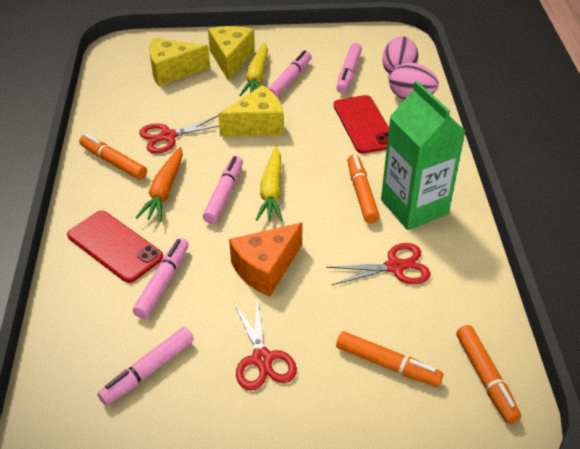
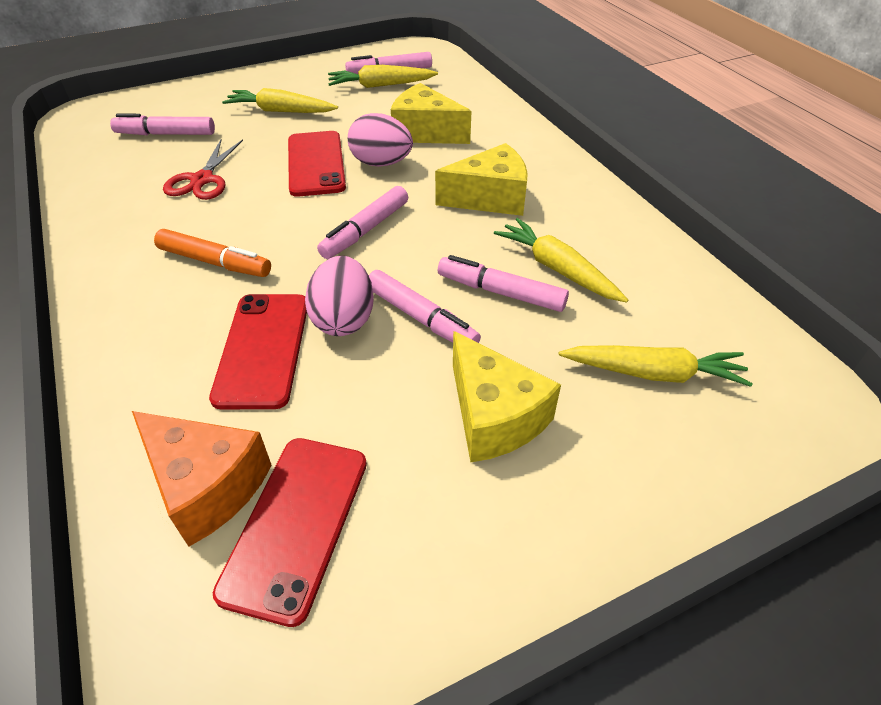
green carton: [381,81,465,230] = 1 -> none = 0
orange carrot: [135,147,183,222] = 1 -> none = 0
orange marker: [79,134,147,180] [336,331,443,387] [347,154,380,223] [456,325,521,424] = 4 -> [154,229,271,277] = 1
red phone: [67,210,163,283] [333,95,389,154] = 2 -> [209,294,307,409] [213,438,367,627] [288,131,346,197] = 3
red scissors: [139,116,219,154] [234,300,297,391] [326,243,431,285] = 3 -> [163,139,243,200] = 1
yellow carrot: [239,43,268,96] [256,146,283,221] = 2 -> [222,88,338,113] [328,65,438,88] [494,218,628,303] [559,345,753,387] = 4

